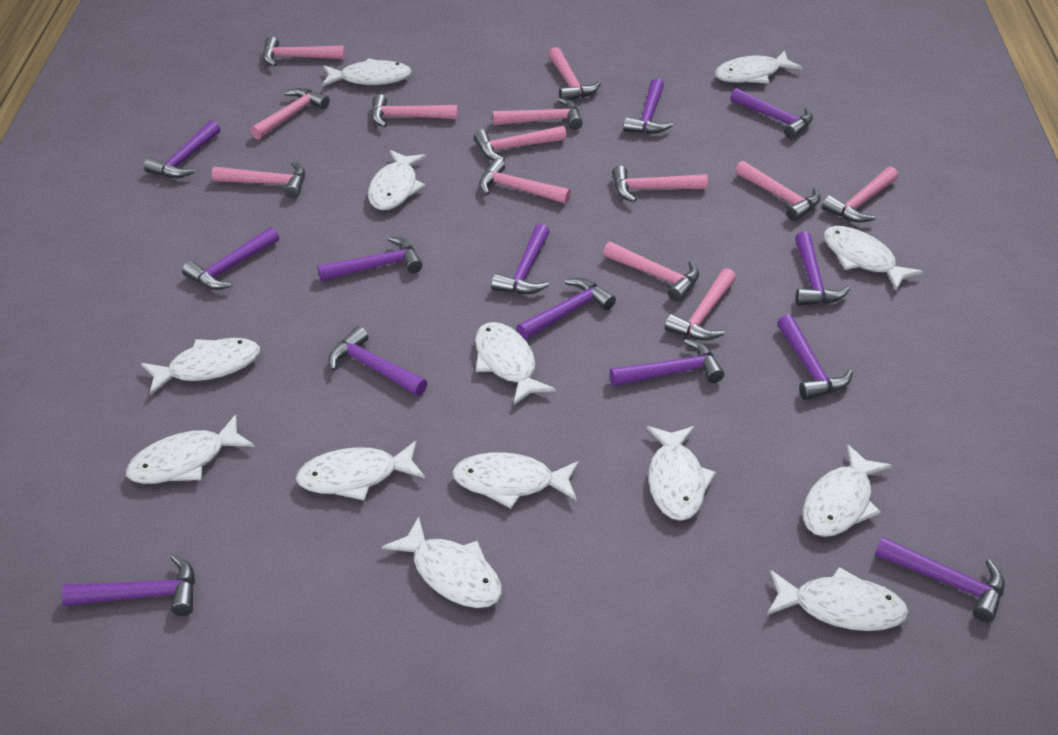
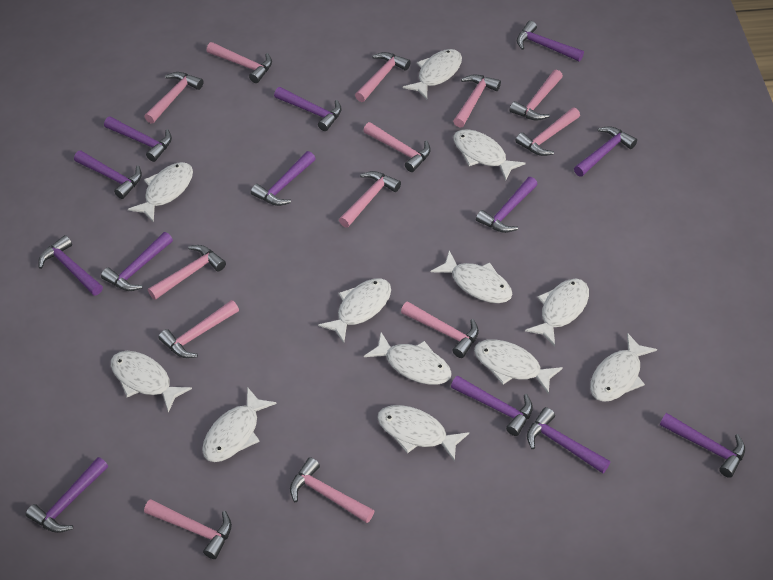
white fish: [126,415,254,484] [141,338,260,395] [296,441,425,501] [322,58,412,86] [368,150,427,210] [382,517,502,608] [452,452,579,508] [475,322,556,405] [647,426,716,521] [715,50,802,83] [767,567,909,631] [803,444,892,537] [824,226,923,291] = 13 -> [111,351,192,413] [128,162,193,223] [202,387,277,462] [318,278,391,343] [364,332,452,385] [377,405,469,462] [403,49,462,100] [431,251,512,303] [453,129,526,181] [474,339,563,395] [525,279,589,346] [590,333,657,402] = 12

